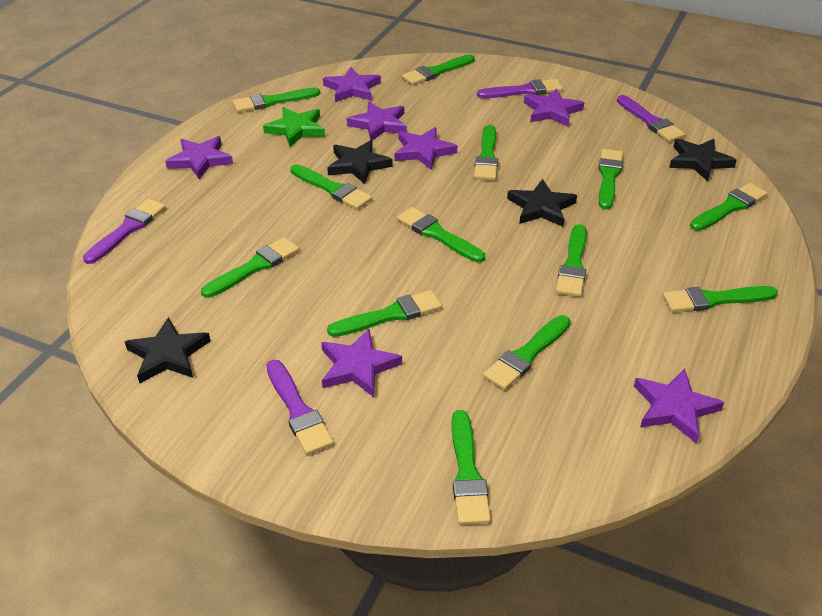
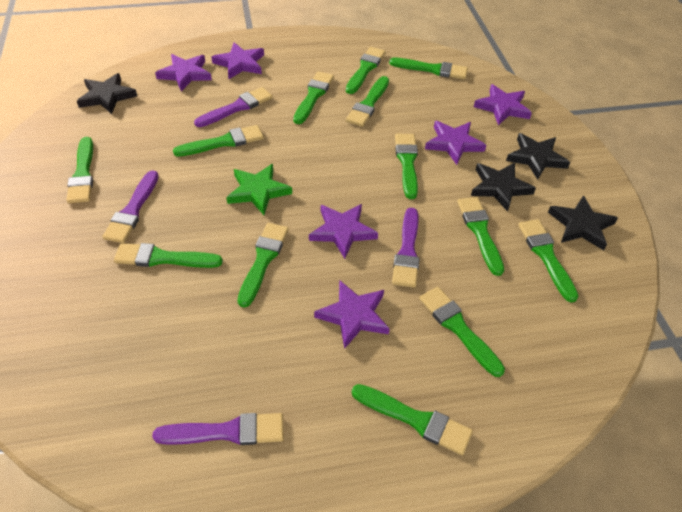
purple star: [165,136,233,179] [321,329,402,397] [323,67,381,102] [347,102,407,140] [394,127,457,170] [524,88,584,127] [634,369,724,443] = 7 -> [155,54,212,91] [211,42,264,79] [309,204,378,259] [314,280,390,349] [425,121,486,165] [474,84,532,125] = 6

